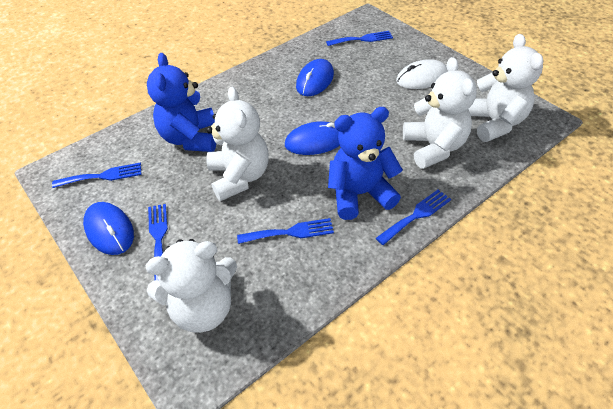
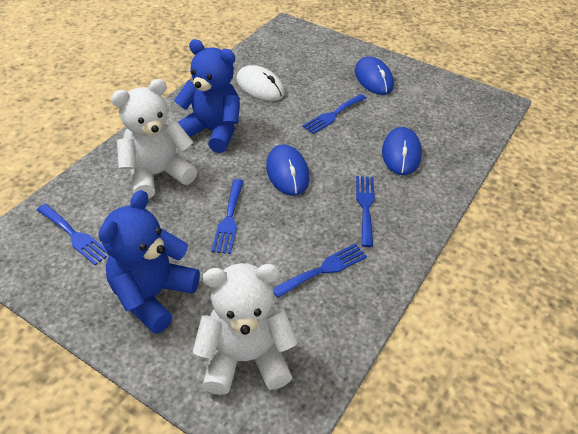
white teddy bear: [145,239,237,333] [206,87,269,201] [403,57,477,169] [469,34,544,142] = 4 -> [111,79,197,199] [193,263,298,395] = 2

